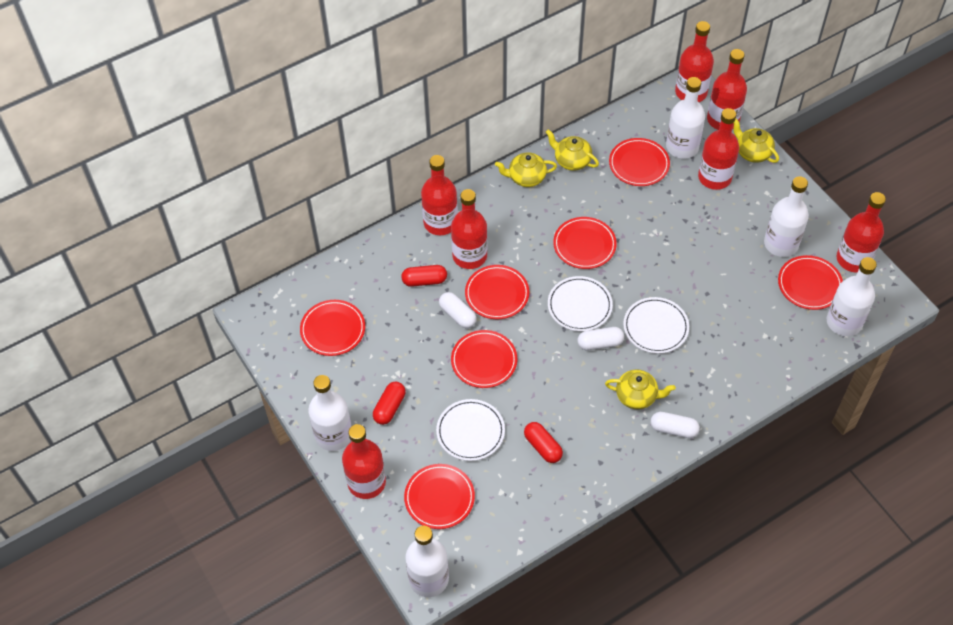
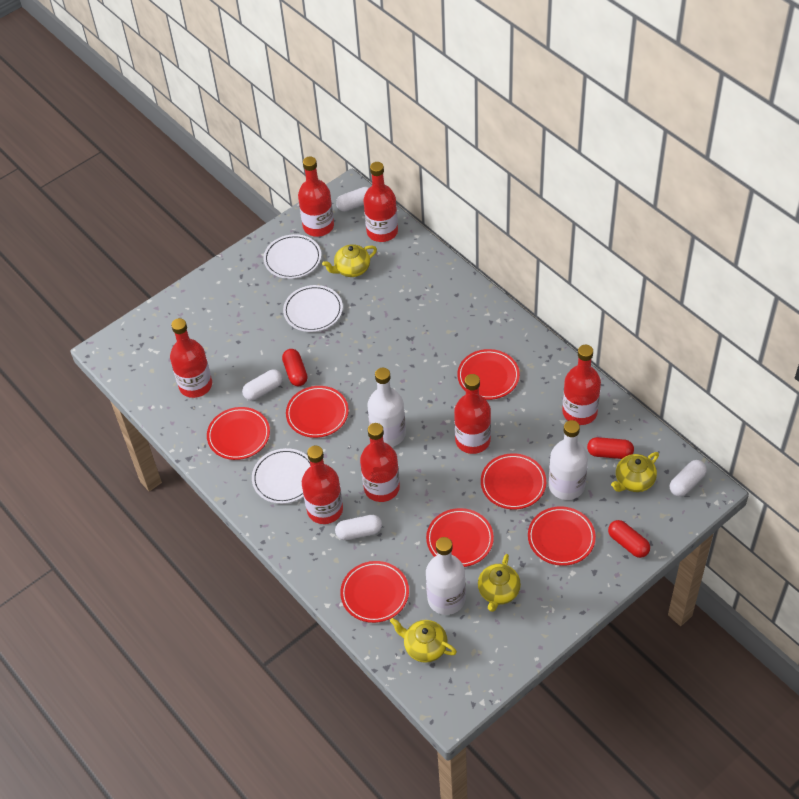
white bottle: [308,375,351,451] [405,526,449,597] [666,77,705,159] [764,176,809,257] [827,257,877,336] = 5 -> [367,368,406,447] [426,537,466,615] [549,420,588,500] = 3
white capsule: [439,292,477,328] [577,327,624,350] [651,412,700,438] = 3 -> [242,369,283,400] [335,515,382,540] [336,187,369,212] [670,460,707,497] = 4

